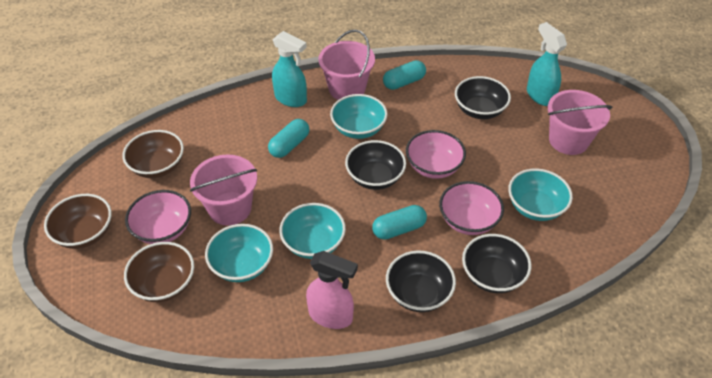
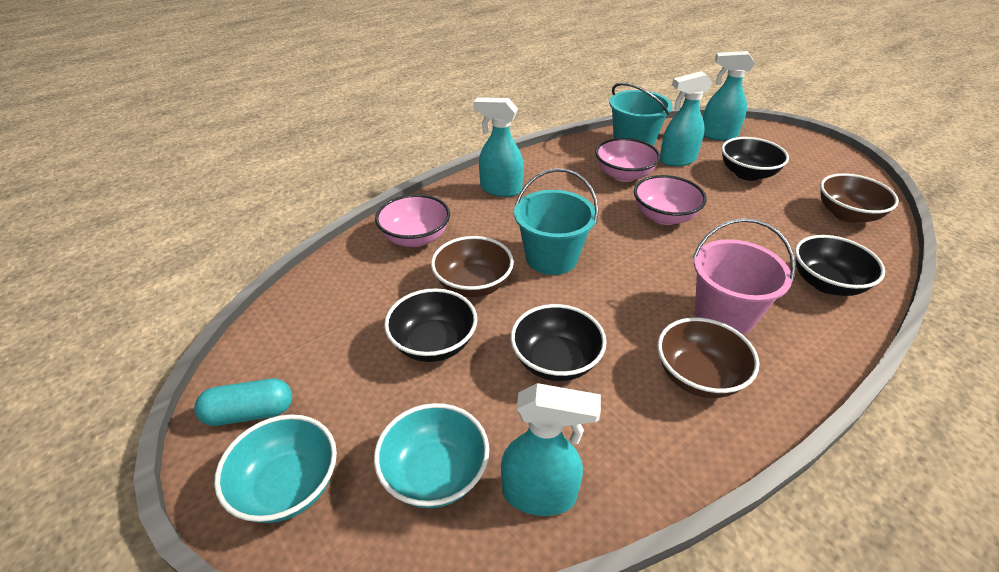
pink bucket: [190,154,257,226] [318,30,375,100] [548,90,613,155] = 3 -> [693,218,796,335] = 1
pink spray bottle: [306,251,358,329] = 1 -> none = 0
turquoise bowl: [205,224,273,282] [279,203,346,259] [330,94,387,139] [508,169,573,221] = 4 -> [214,414,337,523] [374,403,489,508] = 2
turquoise bucket: none = 0 -> [514,168,598,275] [609,83,672,146] = 2
turquoise capsule: [268,119,309,158] [372,205,427,240] [383,60,426,90] = 3 -> [194,379,292,426] = 1
turquoise spray bottle: [272,31,307,107] [527,22,567,106] = 2 -> [473,97,524,197] [501,383,601,516] [660,71,713,166] [703,51,755,141] = 4

